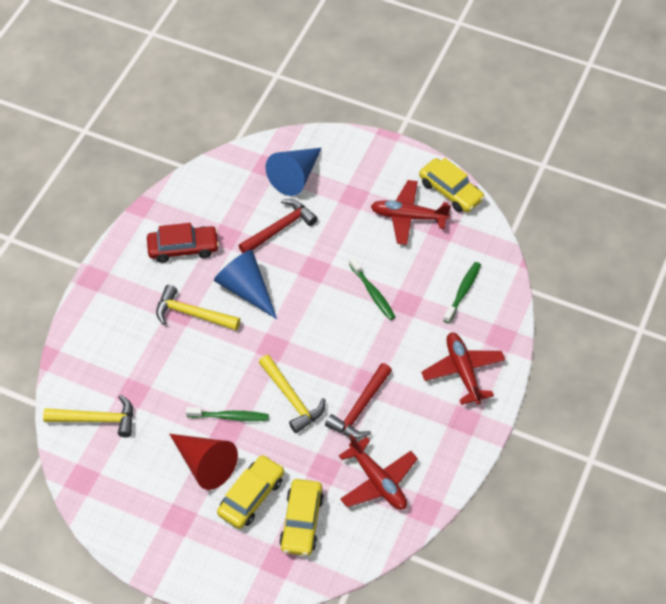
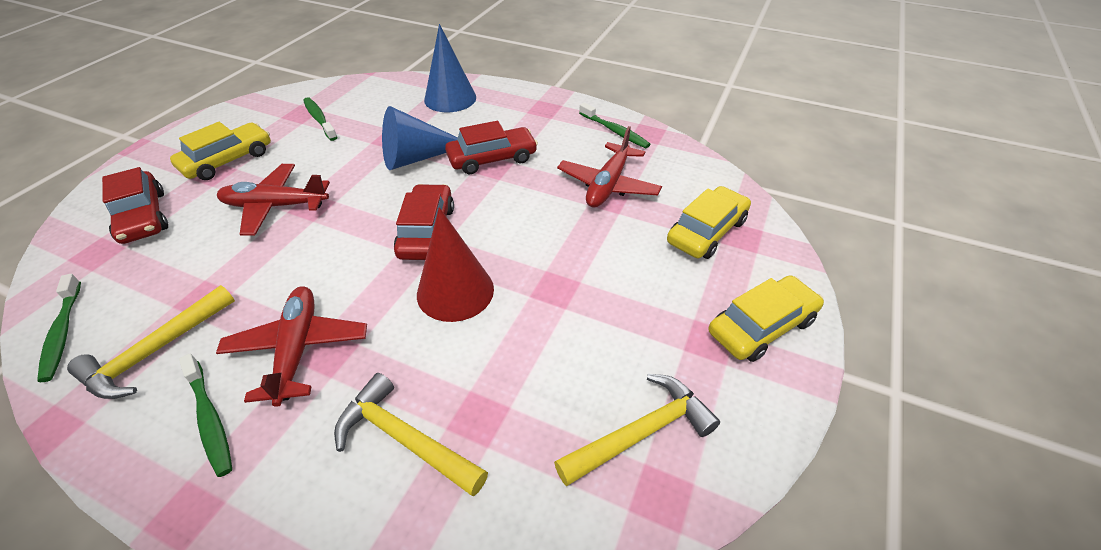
green toothbrush: [186,407,269,421] [349,257,395,320] [443,262,481,323] = 3 -> [37,274,81,382] [179,354,232,477] [303,97,337,141] [579,102,650,148] = 4
red car: [147,223,219,263] = 1 -> [102,167,168,244] [394,184,454,260] [445,121,538,174] = 3
red hammer: [239,199,318,253] [325,363,392,438] = 2 -> none = 0

